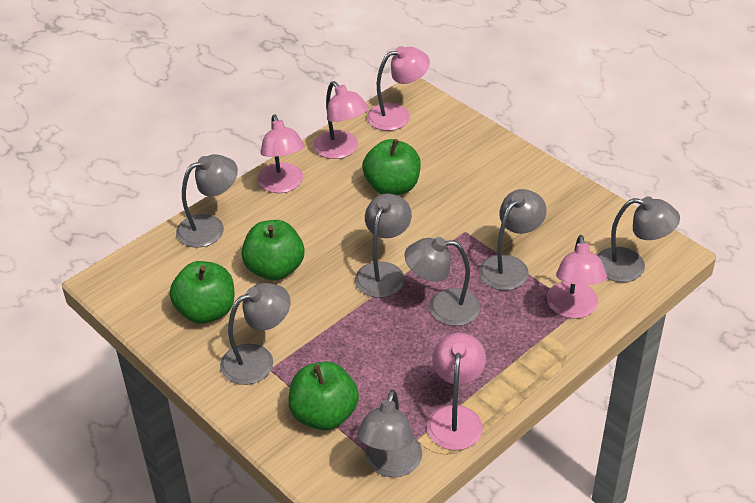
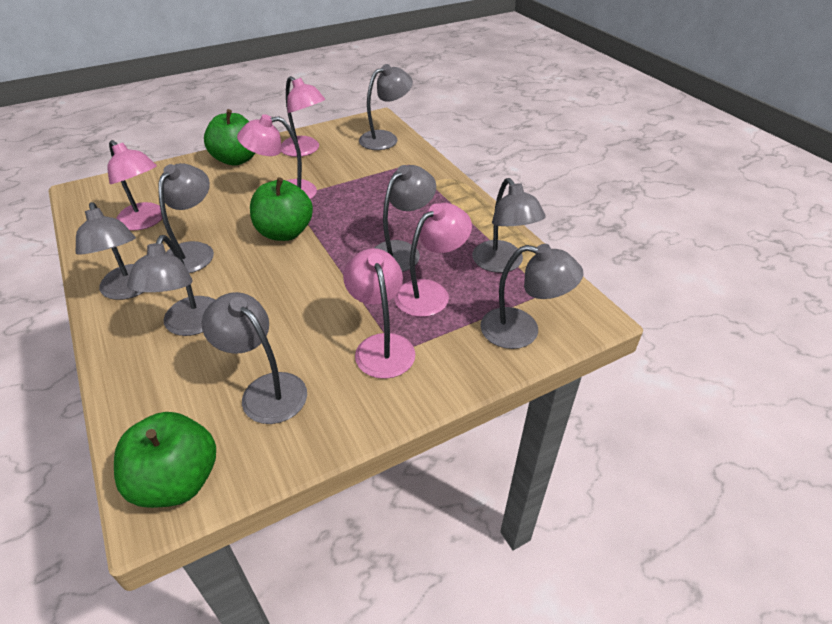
green apple: [170,261,235,324] [241,220,304,280] [288,362,359,430] [362,139,421,195] = 4 -> [114,412,216,508] [204,109,255,166] [250,177,313,241] = 3
grey lamp: [176,154,238,248] [220,283,290,385] [355,193,412,298] [357,390,422,477] [404,237,480,326] [479,189,547,290] [597,196,680,282] = 7 -> [76,202,144,300] [127,235,215,336] [158,163,214,273] [202,292,307,424] [359,64,413,150] [374,165,436,272] [472,178,546,273] [480,244,583,349] = 8

